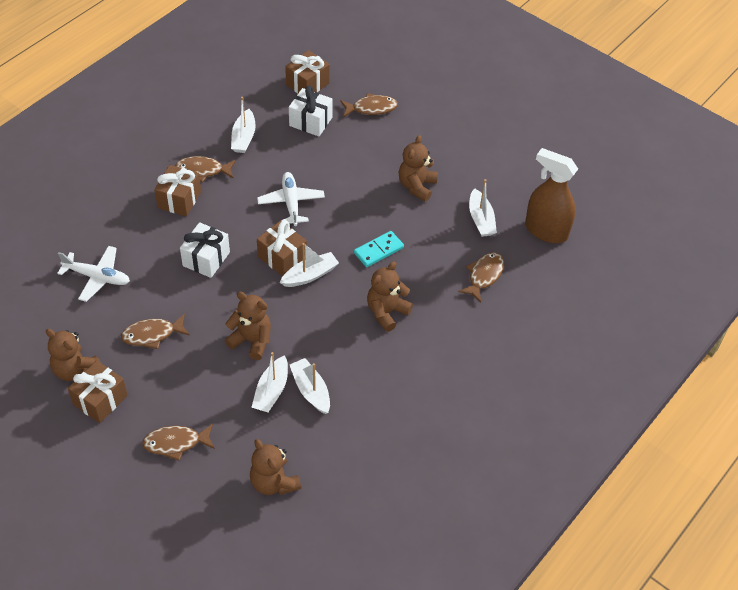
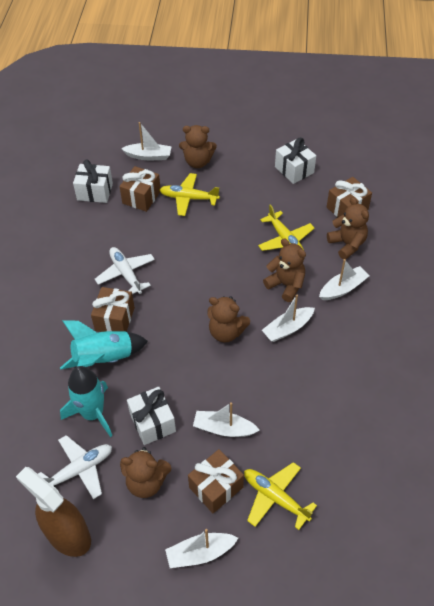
brown fish: [121,314,190,349] [142,424,215,461] [175,156,236,183] [340,93,398,117] [458,252,504,303] = 5 -> none = 0
turquoise domino: [354,231,404,267] = 1 -> none = 0
turquoise rocket: none = 0 -> [60,320,148,369] [60,366,113,437] = 2
white gift: [180,222,230,278] [289,85,333,136] = 2 -> [73,159,113,203] [127,387,176,445] [275,138,316,184] = 3
yellow plane: none = 0 -> [160,173,220,216] [244,462,317,530] [258,204,314,251] = 3

